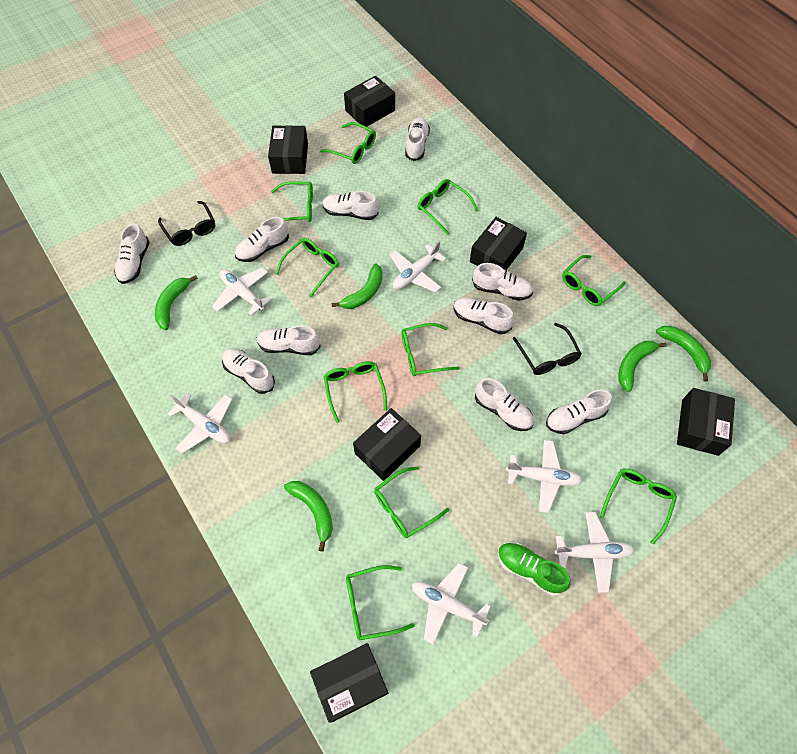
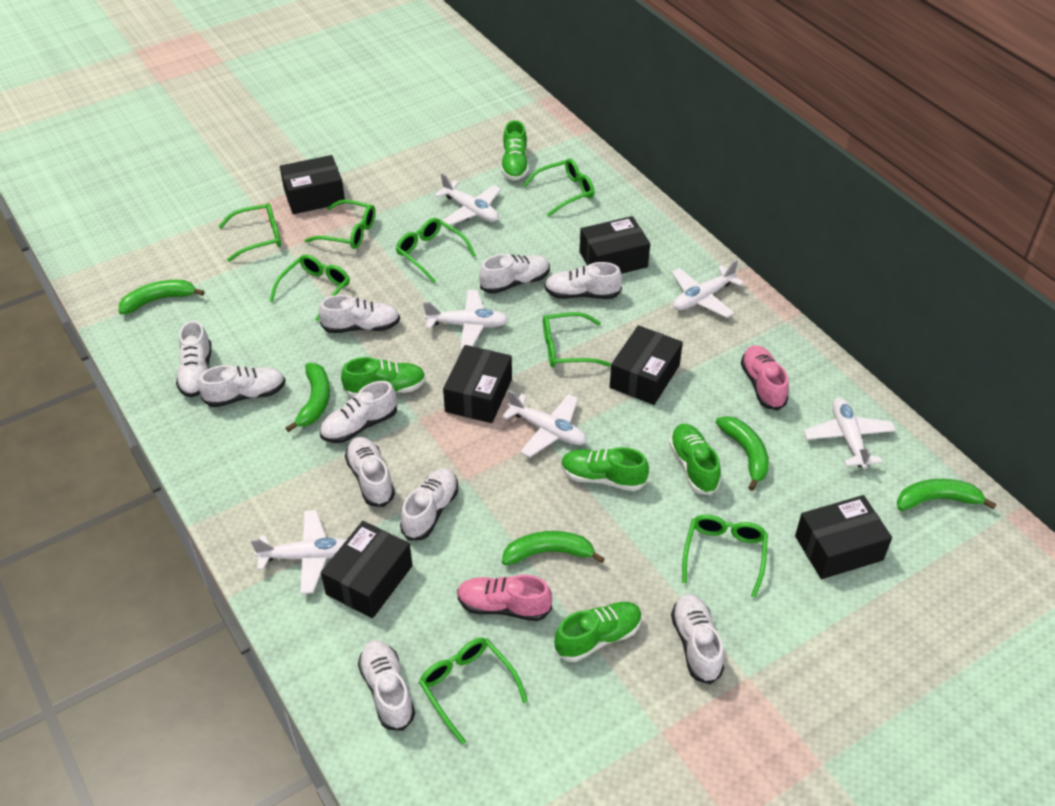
black glasses: [158,201,215,246] [513,323,582,375] = 2 -> none = 0
green glasses: [271,181,313,222] [276,238,339,297] [320,122,376,164] [324,361,387,423] [346,565,415,640] [374,467,449,538] [401,323,460,376] [417,179,478,235] [562,255,626,306] [600,468,677,544] = 10 -> [219,203,281,262] [270,254,350,321] [304,200,376,249] [396,218,476,283] [419,638,528,745] [523,159,594,217] [543,312,611,367] [682,514,768,598] = 8
green shoe: [498,542,571,596] = 1 -> [341,357,426,397] [501,120,529,181] [554,602,642,662] [561,447,649,491] [669,424,721,495] = 5
pink shoe: none = 0 -> [457,574,552,621] [741,345,789,411] = 2

